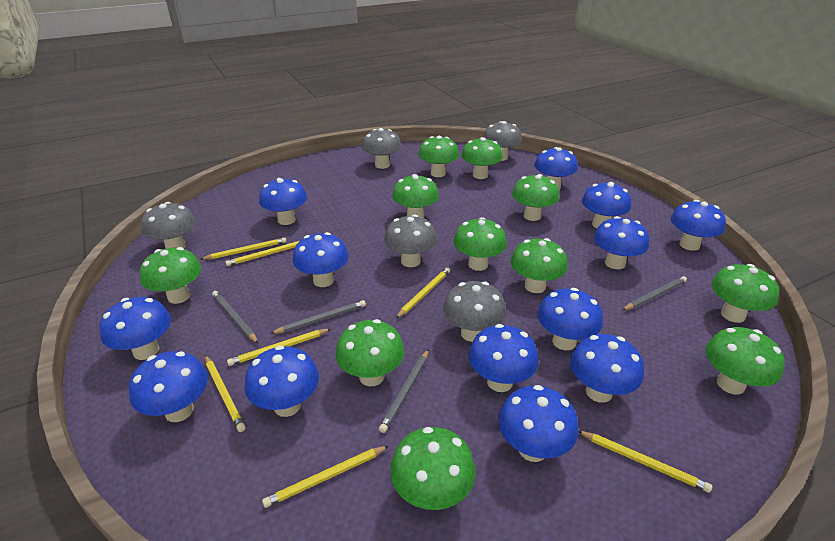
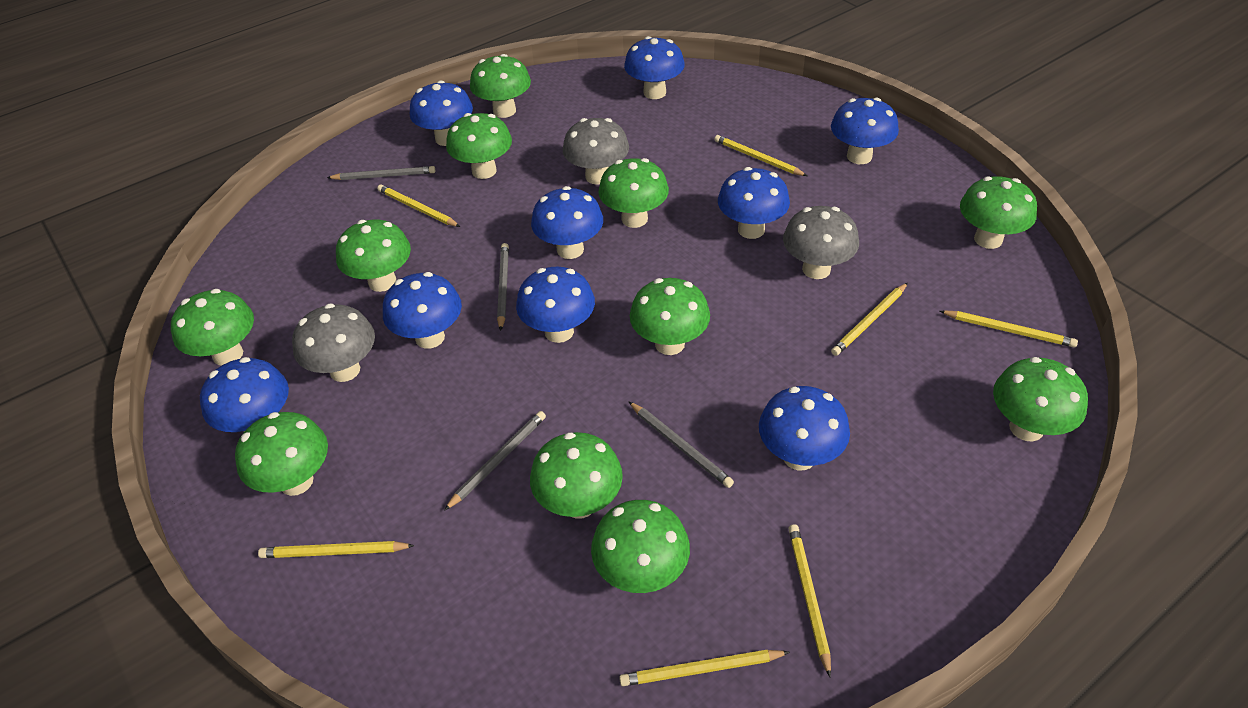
blue mushroom: [99,297,171,360] [129,351,208,422] [245,346,319,417] [259,178,307,225] [293,232,349,287] [468,324,539,392] [498,385,578,462] [534,147,578,189] [537,288,603,350] [570,334,644,403] [582,182,631,229] [594,216,649,269] [671,200,726,251] = 13 -> [200,357,289,432] [383,272,462,349] [410,80,473,146] [516,267,595,343] [531,186,603,259] [624,36,685,99] [718,167,790,239] [759,386,850,470] [831,97,899,164] = 9
grey mushroom: [141,202,196,249] [362,128,401,169] [384,215,437,267] [443,281,506,342] [483,121,522,161] = 5 -> [292,303,375,382] [563,118,629,184] [783,206,859,279] = 3

